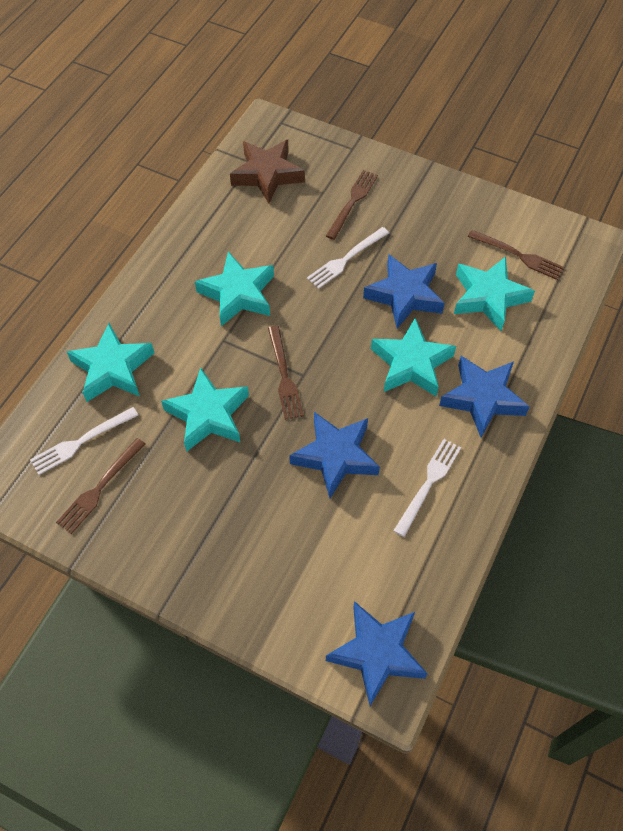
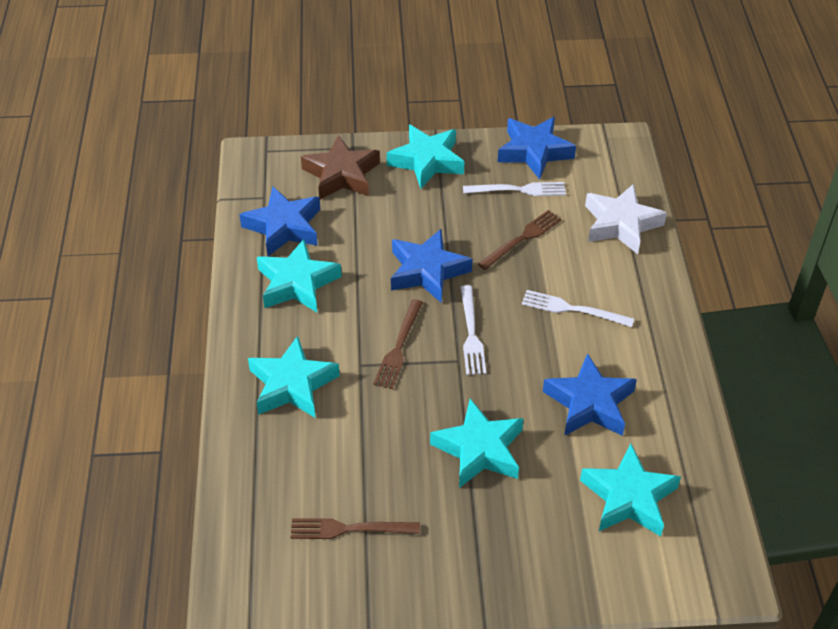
brown fork: [56,438,145,534] [268,326,304,420] [326,170,378,240] [468,230,565,280] = 4 -> [290,518,420,539] [373,299,423,389] [478,210,562,270] = 3
white star: none = 0 -> [585,184,667,254] = 1

